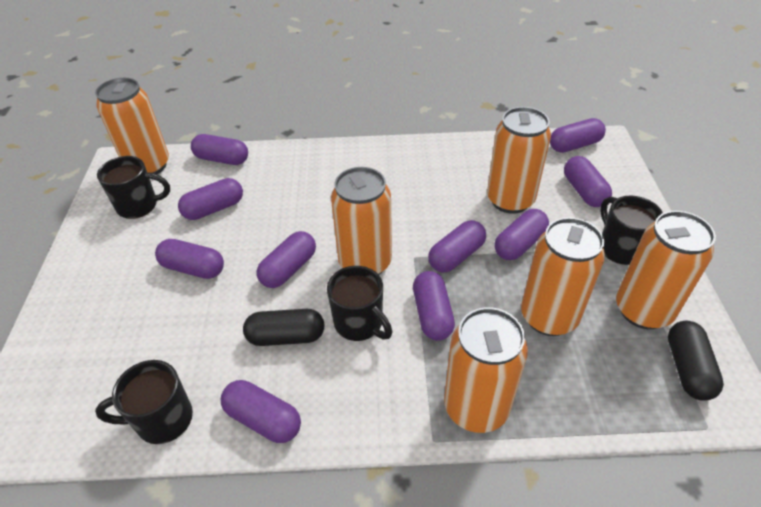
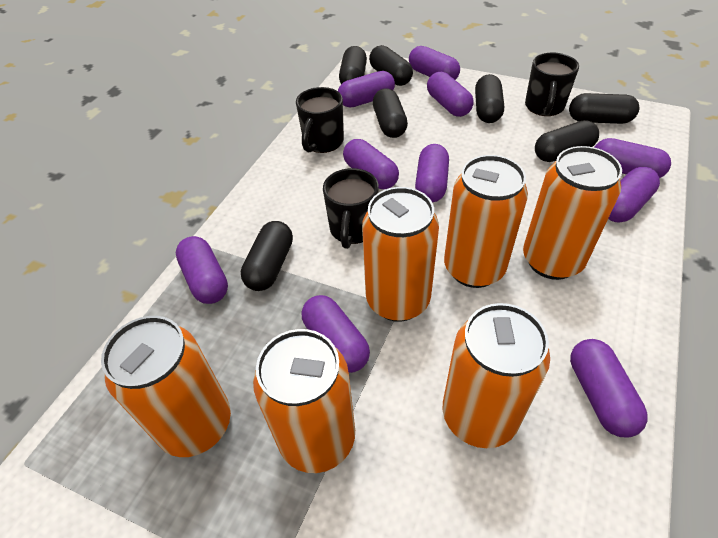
black capsule: [243,309,325,346] [668,321,724,401] = 2 -> [241,221,293,291] [339,46,367,84] [369,45,413,86] [373,88,408,138] [475,74,504,123] [535,120,599,162] [569,93,639,124] = 7
black mug: [95,360,193,444] [97,156,170,219] [327,266,392,341] [600,196,663,265] = 4 -> [296,87,344,153] [323,168,379,249] [525,53,579,116] = 3

